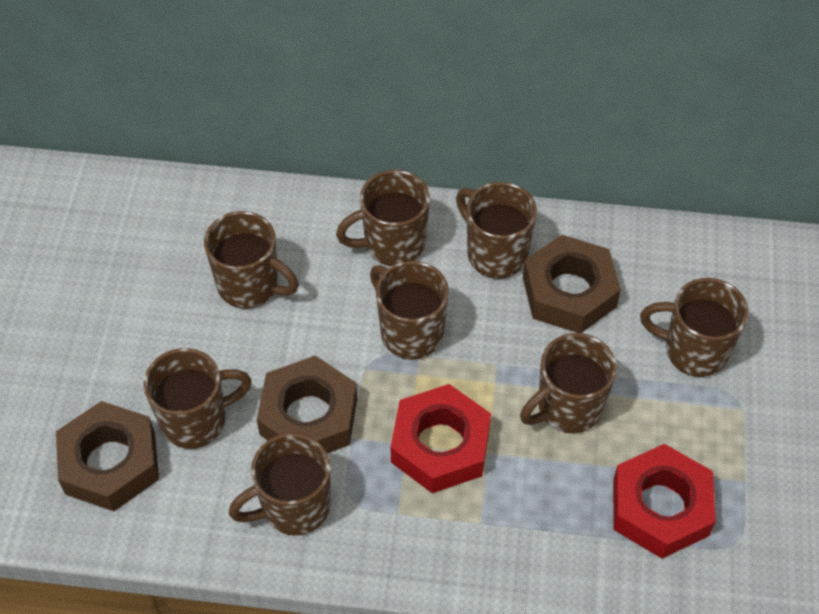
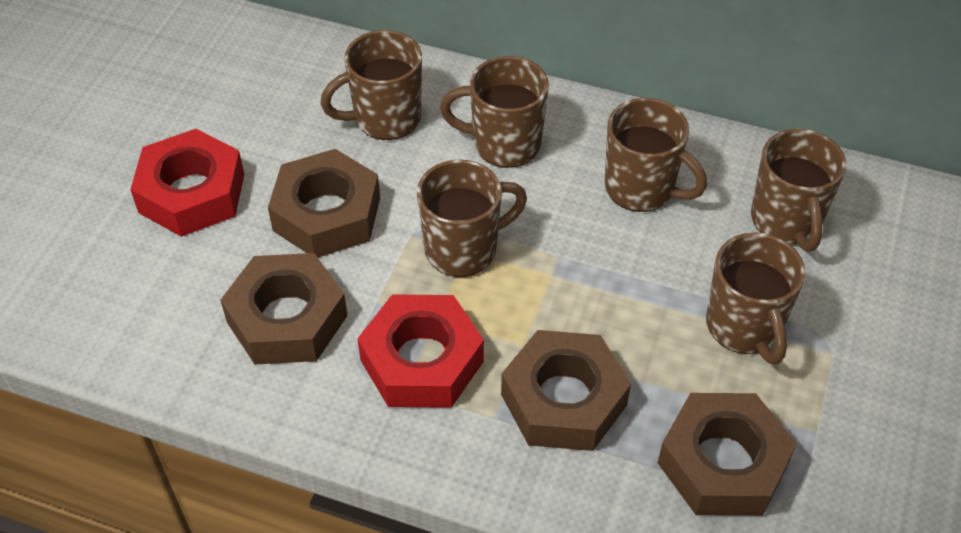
brown mug: [143,348,252,449] [204,211,299,309] [229,433,331,536] [336,170,430,266] [370,261,449,360] [456,182,537,279] [520,333,617,434] [640,278,749,377] = 8 -> [320,30,422,140] [417,160,527,277] [440,56,549,168] [605,98,707,212] [706,232,806,365] [751,129,846,252] = 6
brown nut: [56,401,159,511] [257,356,357,453] [523,235,621,333] = 3 -> [220,253,348,365] [268,149,380,257] [501,330,631,451] [658,393,797,516] = 4

